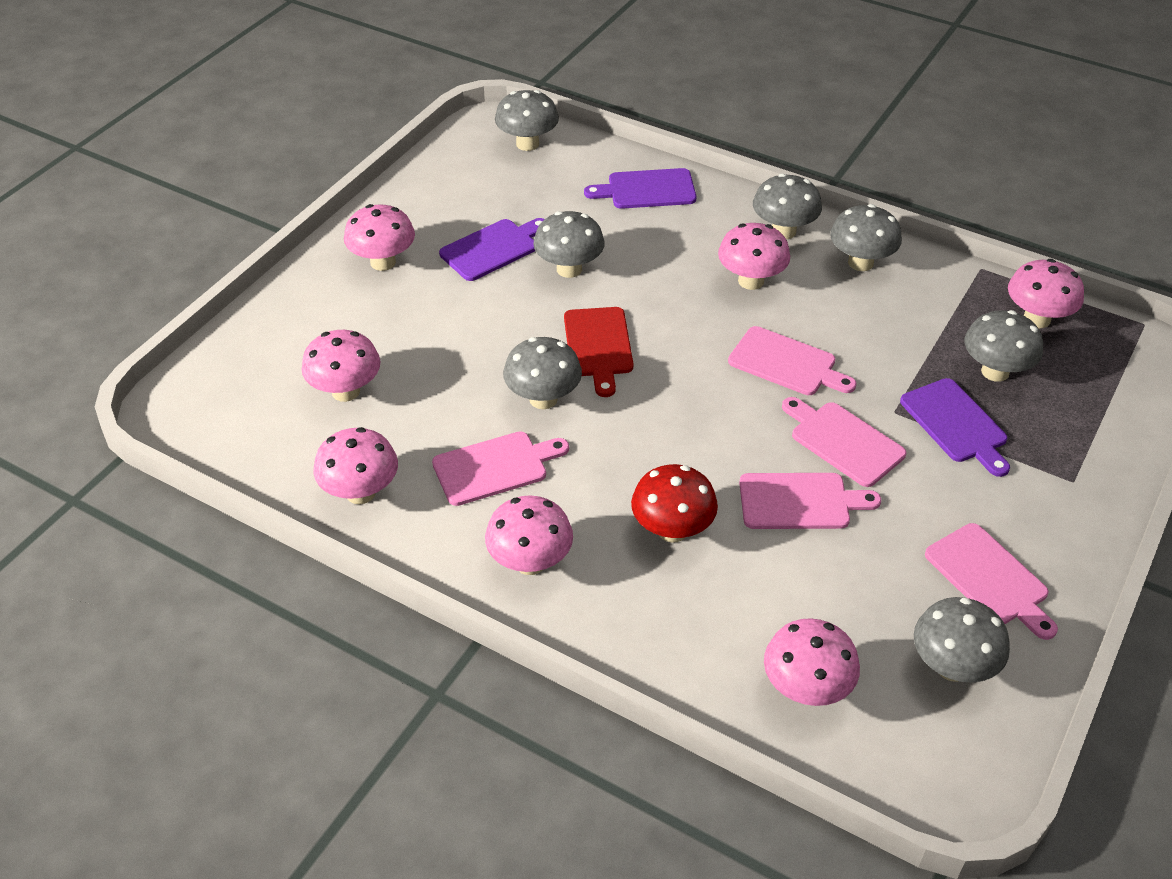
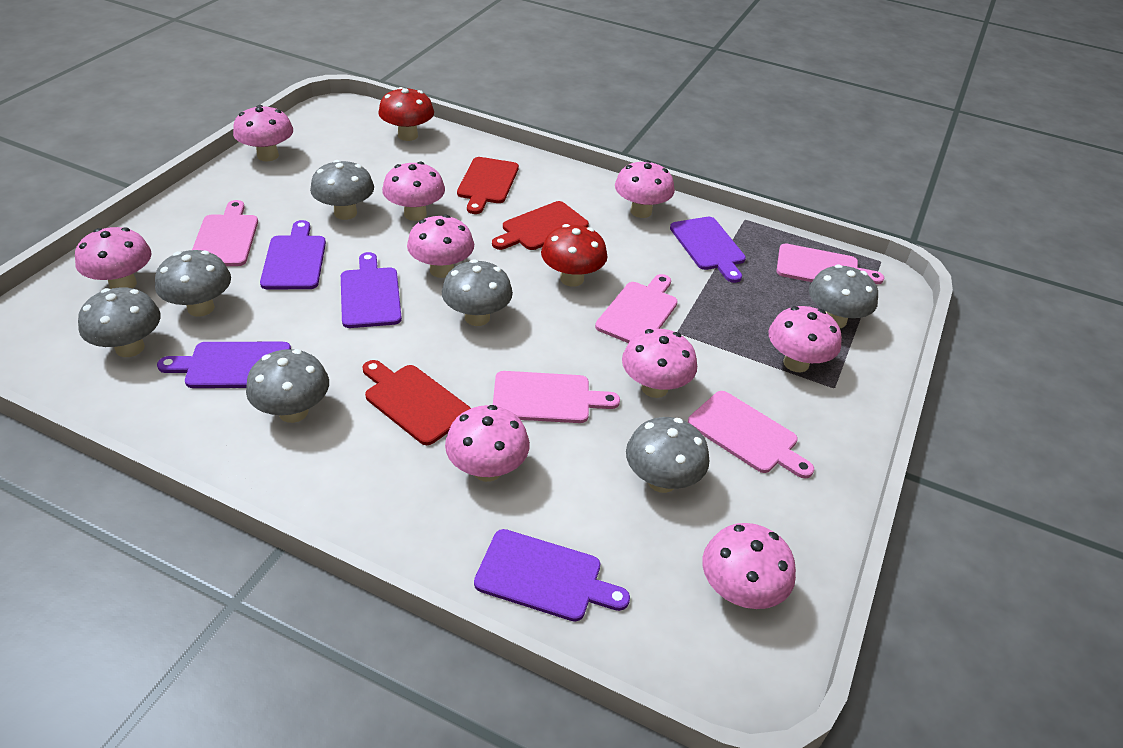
pink mushroom: [301,330,380,402] [313,427,398,504] [344,204,415,271] [485,495,573,575] [718,223,790,290] [764,618,860,706] [1008,259,1084,328] = 7 -> [75,227,151,289] [233,105,293,161] [382,162,445,221] [407,215,474,278] [445,405,530,482] [615,160,675,218] [622,329,697,398] [702,523,796,609] [768,306,842,372] = 9
purple cutting board: [439,218,545,281] [584,168,697,209] [900,378,1010,477] = 3 -> [157,342,291,388] [260,220,326,289] [341,252,402,328] [474,529,630,622] [670,217,746,283] = 5
red cutting board: [564,307,633,397] = 1 -> [363,360,471,445] [457,157,519,214] [492,201,589,250] = 3
red mushroom: [631,464,718,543] = 1 -> [378,87,434,141] [541,224,608,287] = 2

